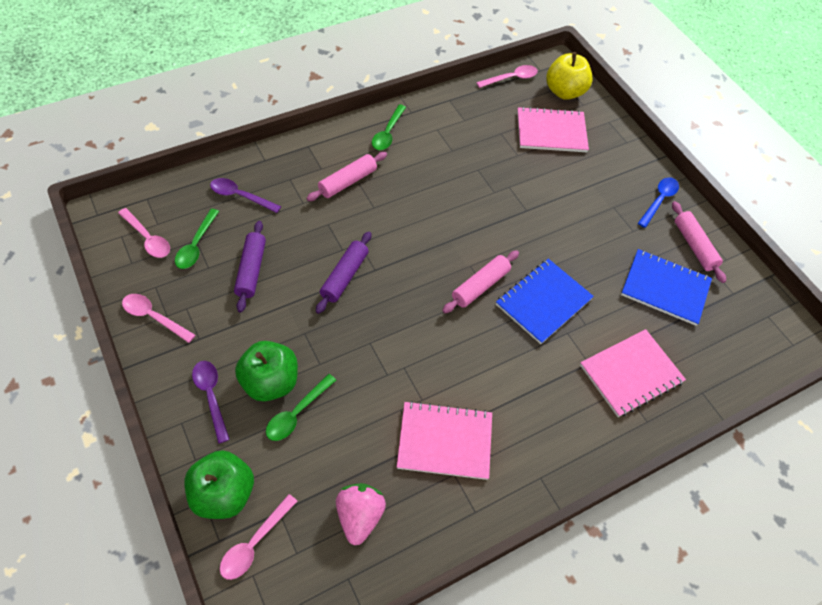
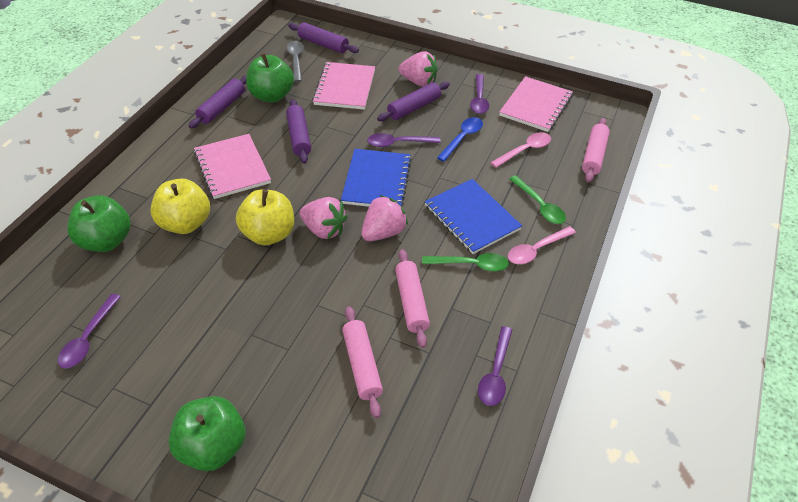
green apple: [184,450,254,519] [235,341,298,402] = 2 -> [67,195,131,252] [169,396,246,471] [246,53,294,103] = 3
green spoon: [175,209,219,269] [266,374,336,441] [372,104,406,150] = 3 -> [422,253,509,272] [509,175,566,224] = 2
grey spoon: none = 0 -> [286,41,304,82] = 1
pink spoon: [118,208,170,258] [122,294,196,343] [220,494,298,580] [476,65,538,88] = 4 -> [490,132,551,168] [508,226,576,264] = 2
pink strawberry: [336,483,386,545] = 1 -> [300,197,347,239] [361,195,408,241] [399,51,438,87] = 3
purple rolling pin: [234,221,266,313] [316,232,371,314] = 2 -> [189,75,246,129] [286,99,311,164] [288,22,359,53] [377,82,450,121] = 4
purple spoon: [192,361,230,444] [210,178,281,213] = 2 -> [58,294,121,368] [367,133,441,147] [470,74,489,114] [478,326,512,406] = 4
yellow apple: [546,52,593,100] = 1 -> [151,179,210,234] [236,189,294,245] = 2

